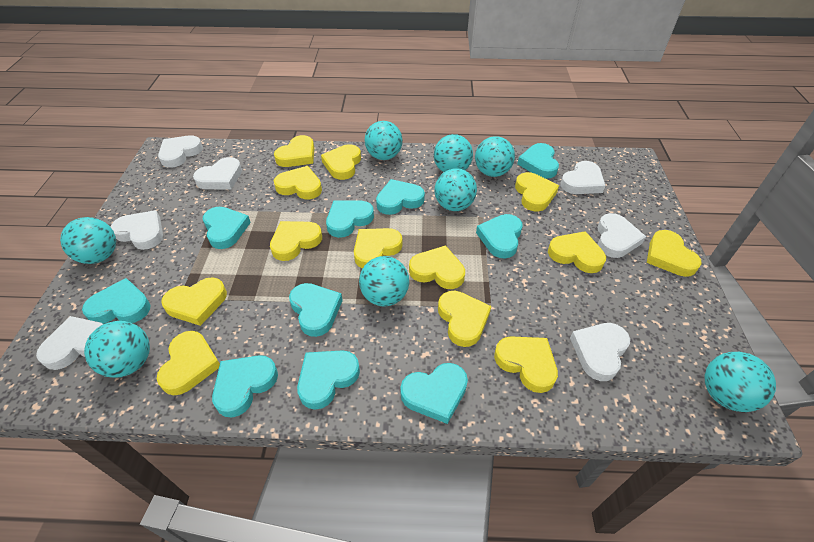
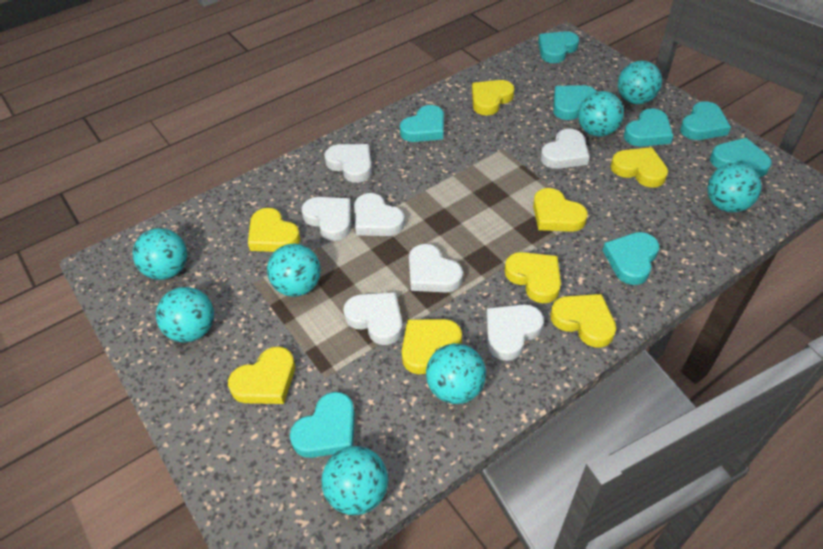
turquoise heart: [82,278,151,324] [203,207,251,249] [212,355,278,417] [289,283,343,337] [297,350,360,410] [326,200,374,238] [376,179,425,215] [400,363,468,424] [476,214,523,259] [517,143,559,179] = 10 -> [290,392,355,458] [400,105,444,142] [538,31,579,63] [553,85,597,120] [603,232,659,285] [624,108,673,147] [680,101,731,140] [710,138,772,177] = 8
yellow heart: [157,331,220,395] [161,277,227,326] [270,221,322,261] [274,135,314,167] [274,166,322,200] [321,144,361,180] [354,228,403,268] [409,245,465,289] [438,291,491,347] [494,336,558,393] [515,172,559,212] [548,231,606,273] [647,230,702,277] = 13 -> [228,347,295,404] [248,208,300,252] [402,319,462,374] [472,80,514,116] [505,252,561,303] [533,188,588,232] [551,294,616,348] [611,147,668,188] = 8

